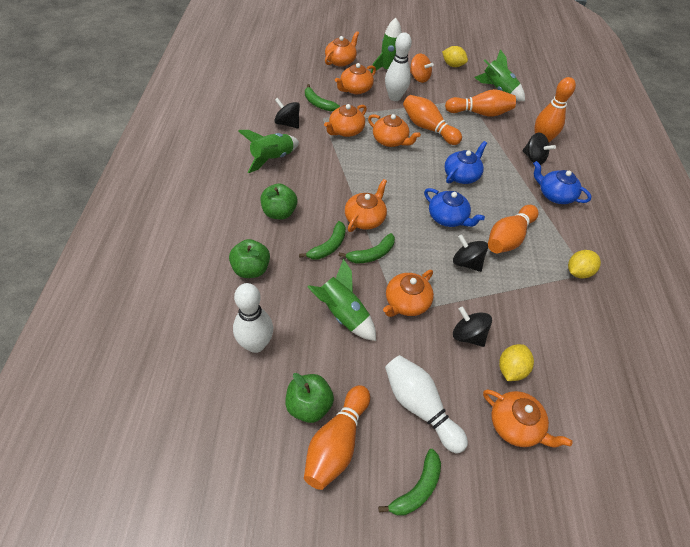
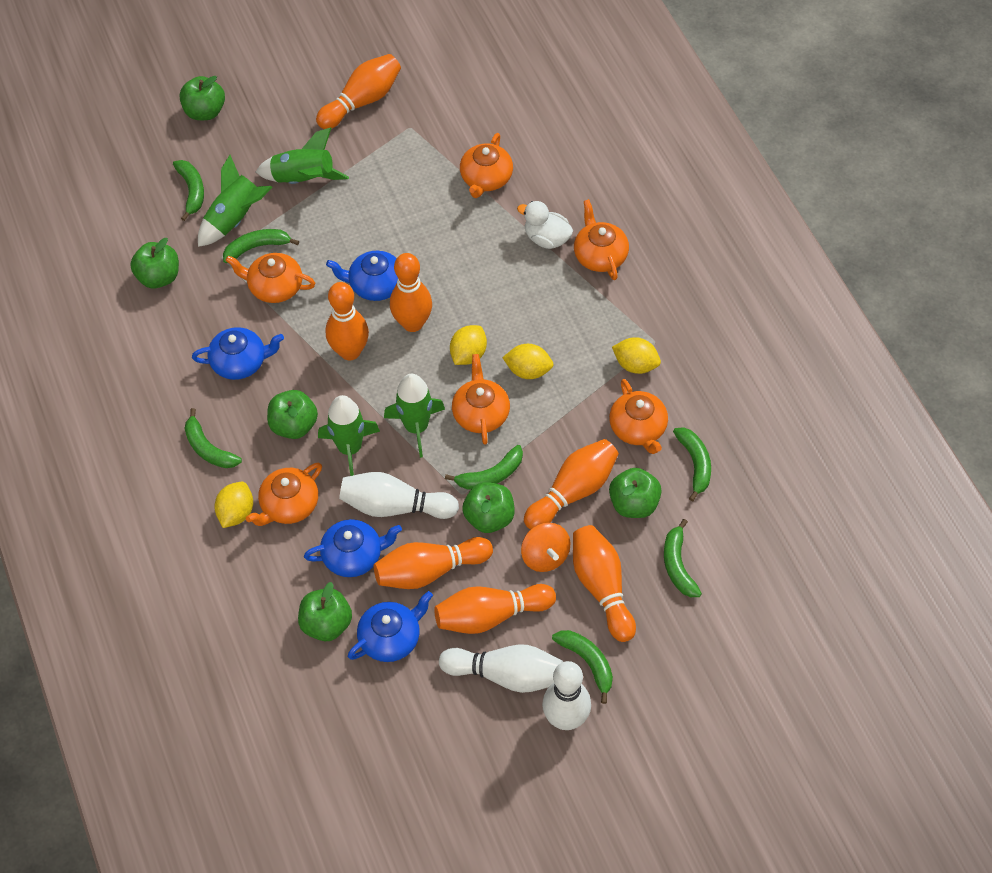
black spinning top: [274,98,300,129] [453,234,488,272] [453,306,492,347] [522,132,556,165] = 4 -> none = 0
blue teapot: [424,188,485,227] [444,141,487,184] [533,161,592,204] = 3 -> [192,327,284,380] [304,519,402,577] [326,251,419,301] [348,591,433,662] = 4
green apple: [229,239,270,278] [261,183,297,219] [285,373,334,423] = 3 -> [130,238,179,289] [179,76,225,120] [267,390,318,439] [298,582,352,641] [462,482,515,533] [609,468,662,518] = 6
green banana: [299,221,346,260] [305,84,340,111] [339,233,395,263] [378,449,441,515] = 4 -> [173,160,204,221] [184,408,242,468] [223,229,299,263] [445,445,523,490] [552,630,613,704] [664,519,702,597] [673,427,711,502] = 7
orange bowling pin: [304,385,370,490] [403,95,462,145] [445,89,516,117] [488,205,539,253] [535,77,576,142] = 5 -> [316,54,401,129] [326,282,369,360] [374,537,493,589] [390,253,432,332] [434,584,556,634] [524,439,619,530] [573,525,636,642] = 7
orange teapot: [324,104,367,137] [325,31,359,67] [335,63,376,94] [345,179,387,232] [368,114,421,147] [383,270,434,317] [483,389,573,447] = 7 -> [225,253,315,303] [246,463,322,526] [452,354,510,445] [460,133,513,198] [574,199,629,280] [609,379,668,454] = 6
white duck: none = 0 -> [517,201,573,249] = 1
yellow lemon: [442,46,468,67] [499,344,534,381] [568,250,601,278] = 3 -> [214,482,253,528] [450,325,487,365] [502,344,554,379] [612,337,661,374] = 4

